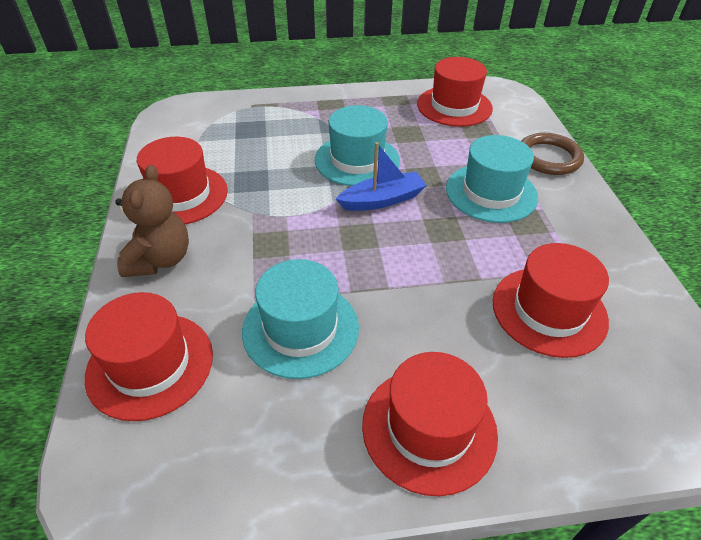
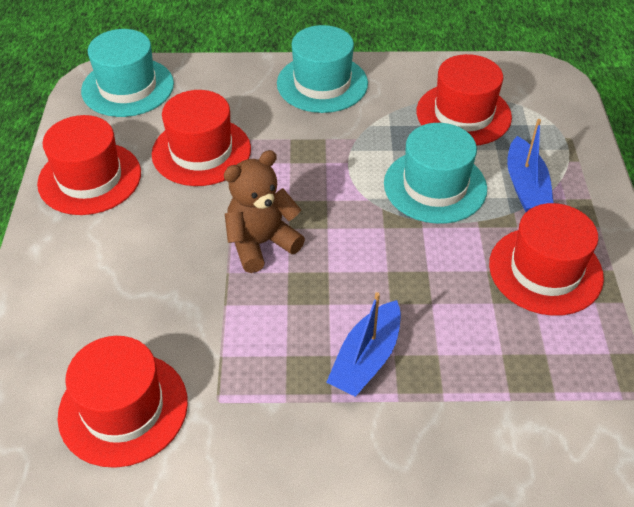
blue boat: [336,142,427,211] = 1 -> [326,292,401,397] [507,119,553,212] = 2
brown ring: [522,133,584,175] = 1 -> none = 0

